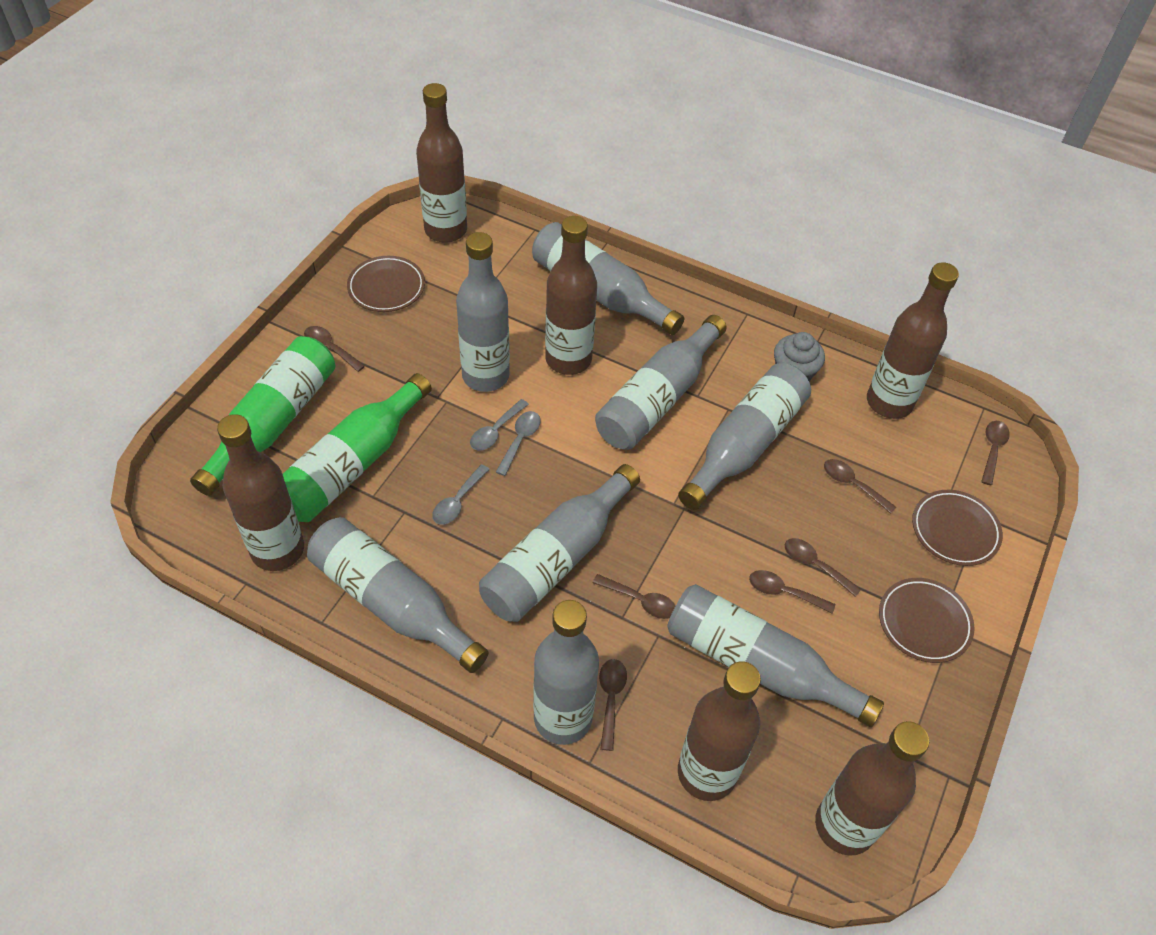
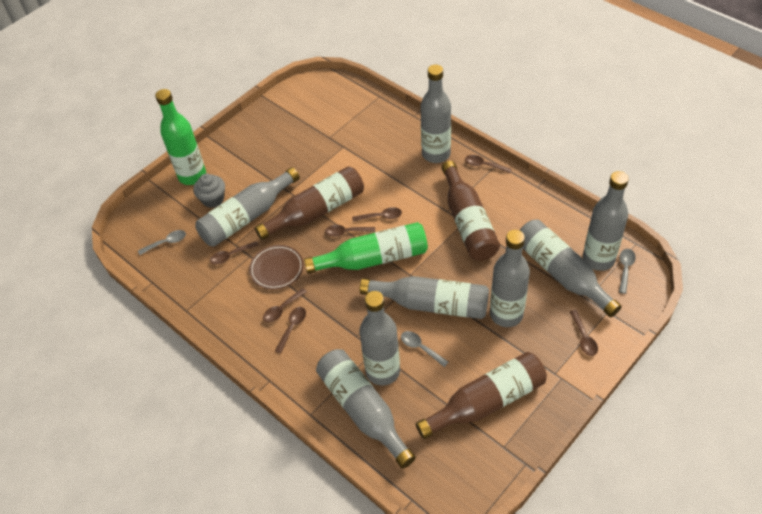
brown bottle: [217,414,304,571] [416,83,467,243] [545,216,597,375] [678,662,761,801] [815,721,929,856] [867,262,959,419] = 6 -> [255,166,364,240] [416,352,547,439] [442,161,500,261] = 3
brown plate: [347,256,425,312] [879,578,975,663] [912,490,1003,566] = 3 -> [249,245,304,290] = 1

